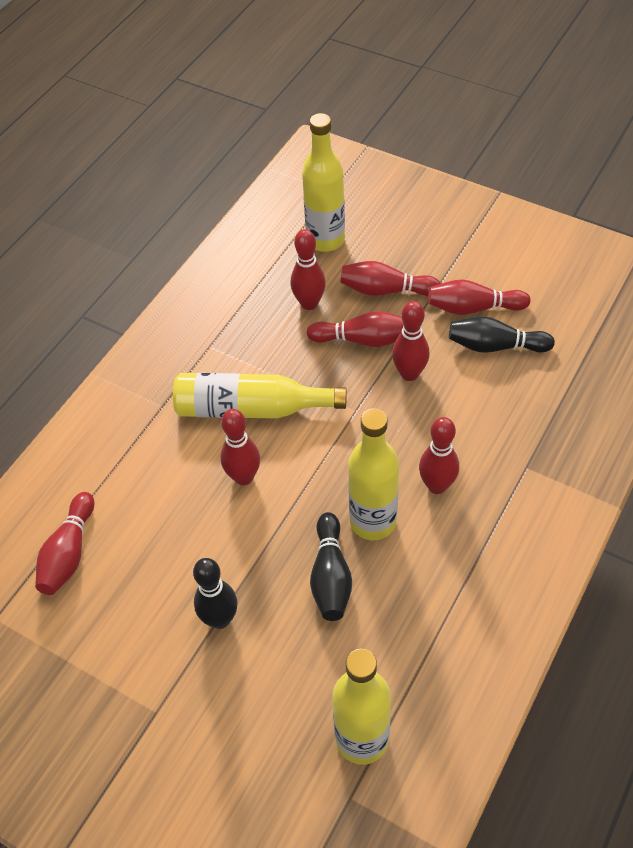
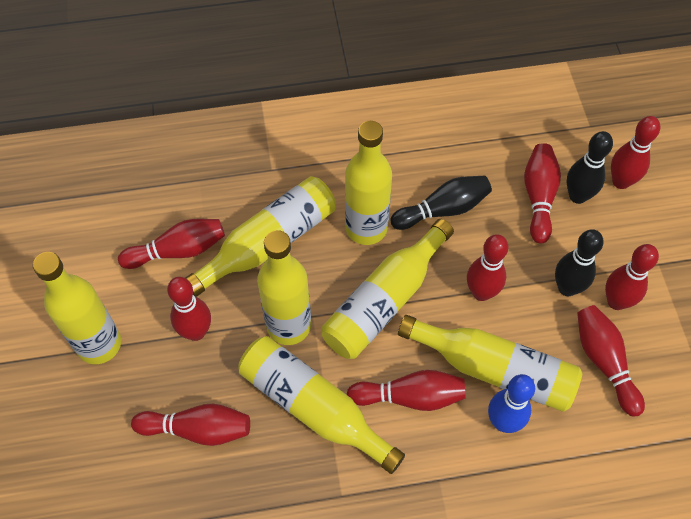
blue bowling pin: none = 0 -> [488,374,535,433] = 1
red bowling pin: [35,492,94,595] [220,409,260,485] [291,229,326,310] [307,311,404,347] [340,261,441,296] [392,301,430,381] [419,417,459,494] [428,279,530,315] = 8 -> [118,219,225,269] [131,404,250,446] [167,277,211,341] [347,370,466,411] [467,234,508,301] [524,143,561,243] [577,305,645,417] [605,244,659,310] [611,116,660,189] = 9
yellow bottle: [173,373,347,419] [302,113,345,252] [332,649,391,765] [348,408,399,540] = 4 -> [33,252,121,364] [186,176,336,297] [238,336,405,474] [257,230,311,345] [321,219,454,359] [345,121,392,245] [398,315,582,412] = 7

